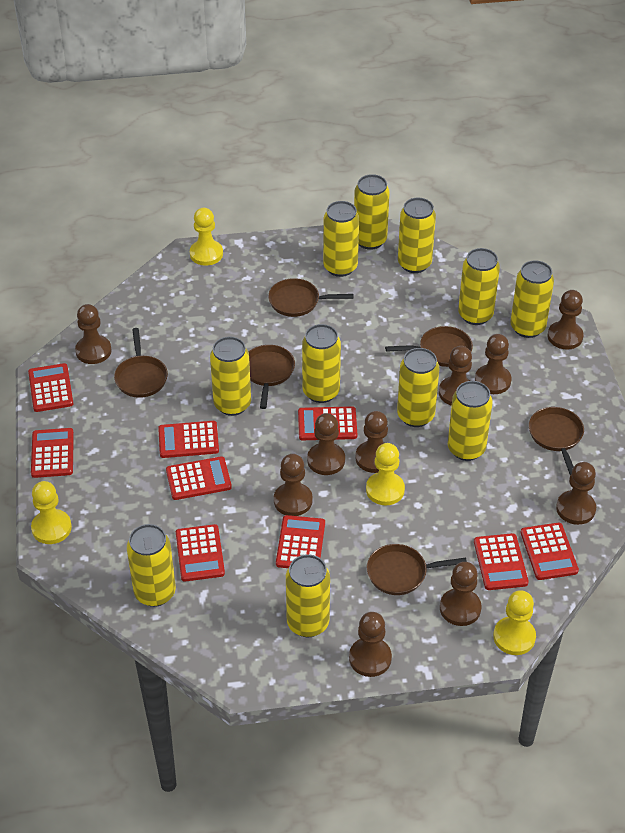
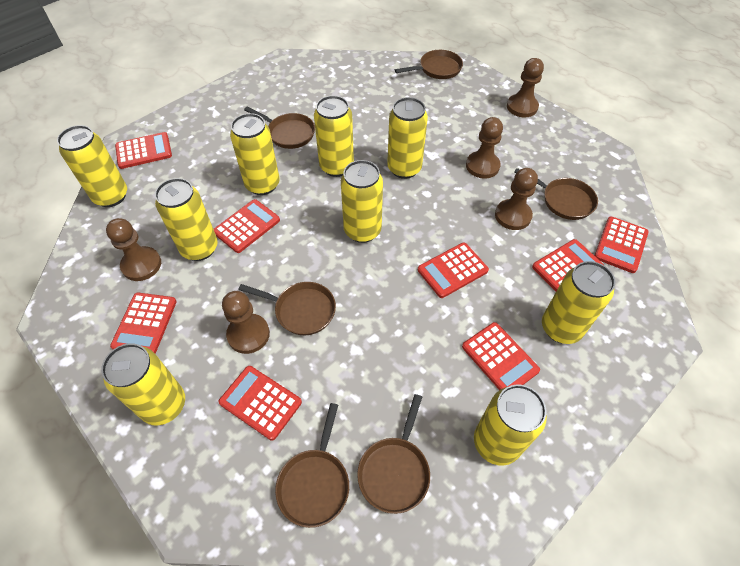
brown pawn: [75,304,112,364] [274,454,313,516] [307,413,345,475] [349,612,392,677] [355,411,388,473] [439,346,472,406] [440,562,482,626] [475,334,512,394] [548,290,584,350] [556,462,596,525] = 10 -> [106,218,161,281] [222,291,270,354] [466,117,503,179] [495,168,538,230] [507,58,544,117] = 5
red calculator: [28,363,73,412] [31,428,74,478] [158,421,219,458] [166,456,232,500] [176,524,225,582] [276,515,325,568] [298,406,357,440] [474,533,529,590] [521,523,579,580] = 9 -> [110,292,177,353] [115,132,172,169] [214,199,280,253] [218,366,302,441] [418,242,489,298] [462,322,540,390] [532,239,604,291] [594,217,649,273] = 8
yellow can: [127,524,176,607] [210,337,251,416] [286,554,330,637] [302,324,341,403] [323,201,359,277] [354,174,390,250] [397,348,439,427] [398,197,436,273] [448,381,493,461] [458,248,500,325] [510,260,554,338] = 11 -> [57,125,127,207] [101,343,185,425] [155,178,218,261] [230,113,280,195] [314,96,354,177] [341,160,383,243] [387,97,428,179] [474,384,547,466] [542,261,615,344] = 9
yellow pawn: [31,481,72,544] [190,208,223,266] [366,443,405,505] [493,590,536,655] = 4 -> none = 0

